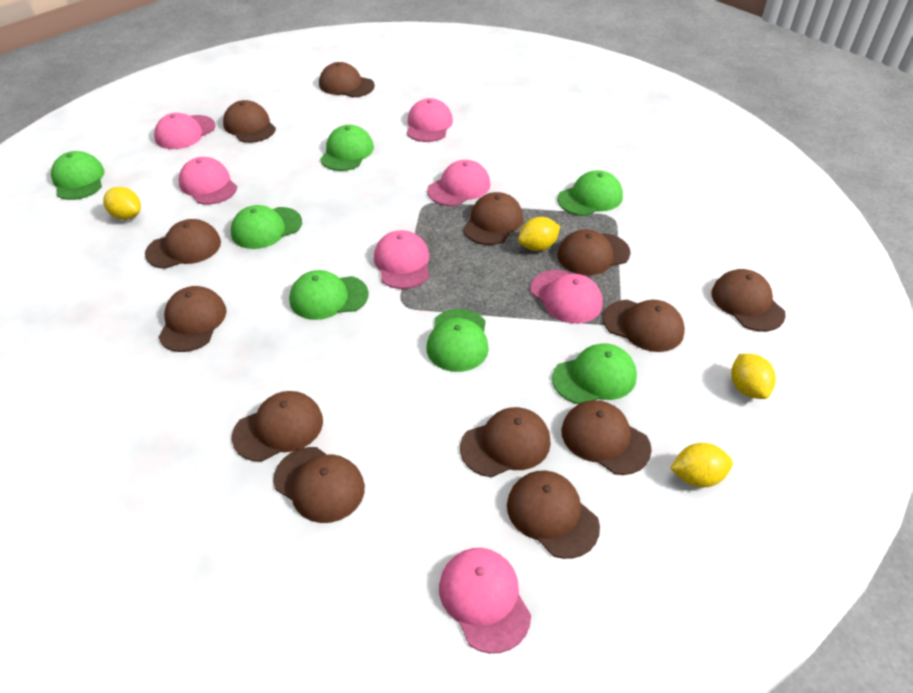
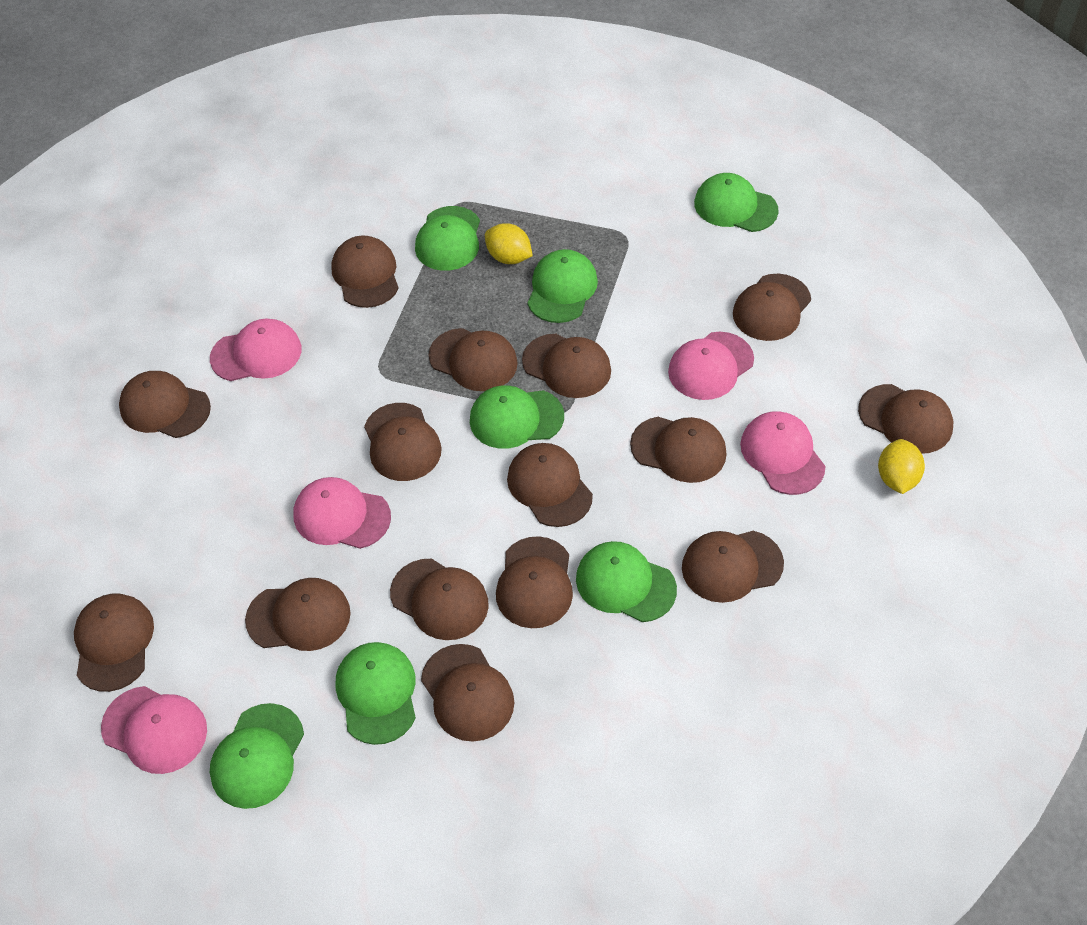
brown cap: [145,219,221,269] [158,286,227,352] [223,100,276,143] [232,391,323,462] [273,447,365,523] [319,62,375,97] [460,407,551,477] [463,192,523,245] [507,470,600,559] [557,229,630,275] [561,400,651,475] [603,300,685,352] [712,269,786,331] = 13 -> [74,594,154,692] [119,371,211,438] [245,578,351,651] [331,235,399,308] [364,403,442,481] [390,559,489,640] [421,644,514,742] [429,328,518,391] [496,536,573,628] [507,443,593,527] [522,334,611,398] [630,417,727,483] [682,531,784,603] [733,274,811,341] [858,384,953,454] = 15
pink cap: [154,113,215,149] [179,157,237,205] [374,230,429,289] [407,98,453,142] [427,160,491,206] [439,548,531,653] [530,270,603,324] = 7 -> [101,686,207,774] [210,319,302,381] [293,477,391,549] [668,332,754,400] [740,411,826,495] = 5
yellow lemon: [103,187,141,220] [518,217,560,251] [670,443,733,487] [731,354,776,399] = 4 -> [485,223,533,264] [878,439,925,494] = 2

